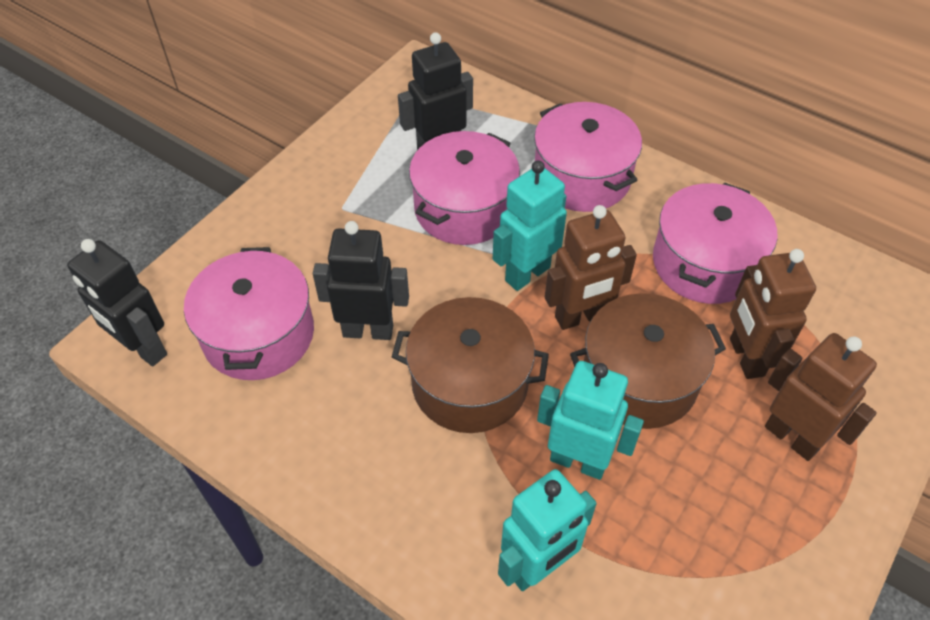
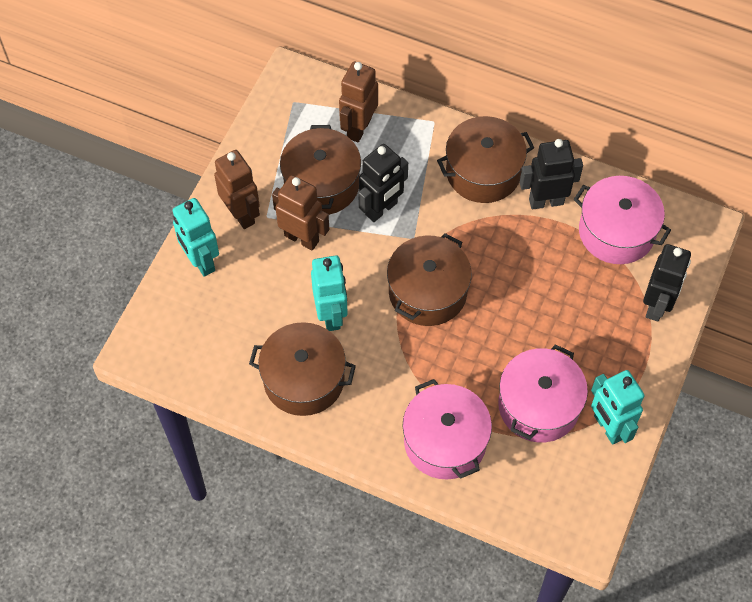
brown pot: [392,297,549,433] [570,293,726,429] = 2 -> [249,322,356,416] [280,125,361,215] [387,233,472,326] [437,116,534,203] = 4
pink pot: [184,247,314,380] [409,131,520,245] [534,102,642,212] [653,183,777,304] = 4 -> [402,379,492,480] [498,344,588,442] [574,176,671,264] = 3

